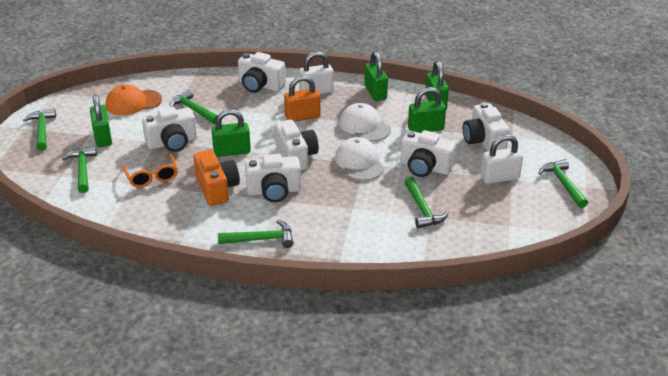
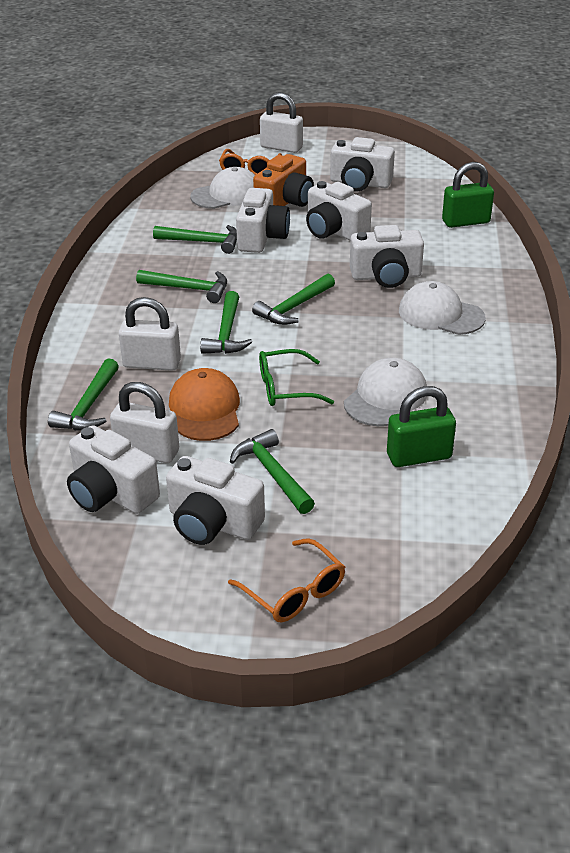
green glasses: none = 0 -> [259,349,334,406] = 1
green padlock: [90,94,112,147] [211,109,251,157] [364,51,388,101] [408,87,446,133] [425,61,449,109] = 5 -> [387,386,456,467] [442,162,494,228] = 2
orange glasses: [122,154,178,188] = 1 -> [219,149,282,175] [228,538,345,622] = 2
orange padlock: [284,75,320,122] = 1 -> none = 0
white cap: [335,137,385,181] [339,103,391,141] = 2 -> [190,167,255,209] [344,358,427,426] [399,281,486,335] = 3
white padlock: [299,51,334,94] [481,134,523,184] = 2 -> [110,382,179,463] [119,297,181,371] [260,92,303,153] = 3

